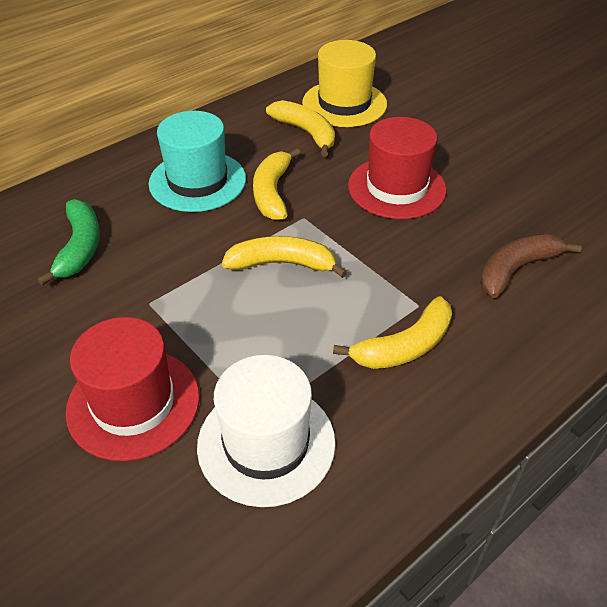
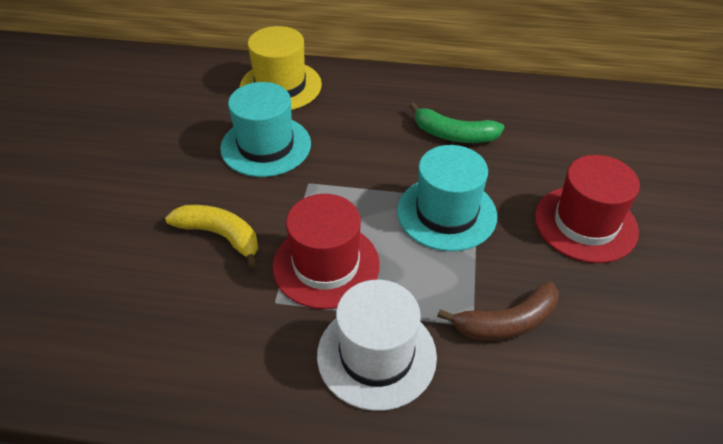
turquoise hat: [149,111,246,212] = 1 -> [220,82,311,177] [397,145,497,251] = 2
yellow banana: [222,236,347,278] [253,148,301,220] [266,100,335,157] [333,296,452,369] = 4 -> [165,205,258,269] = 1

